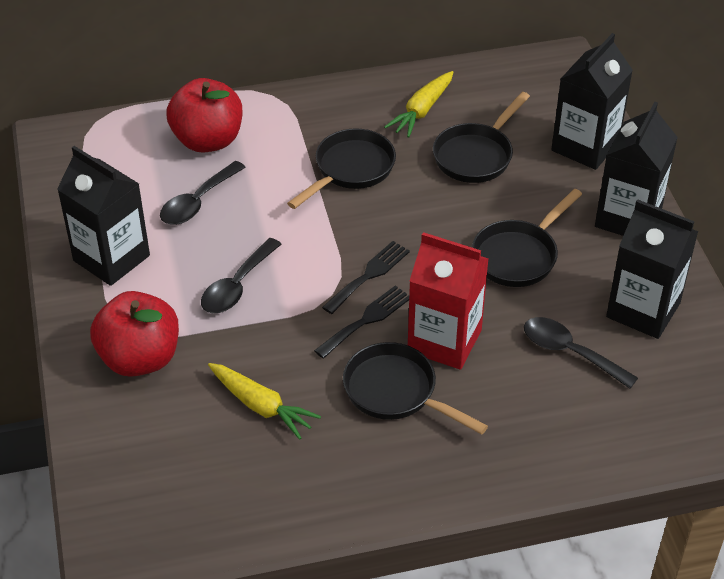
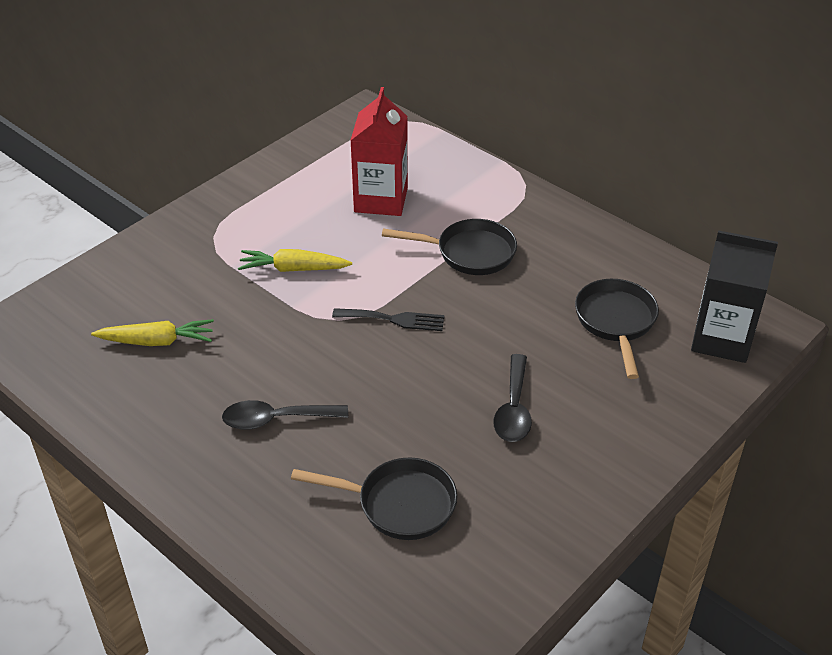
black carton: [57,146,150,286] [551,33,633,170] [595,102,678,236] [606,199,699,339] = 4 -> [691,230,778,363] = 1
black fork: [314,285,409,359] [322,241,410,314] = 2 -> [332,308,445,331] = 1
black pan: [287,128,396,209] [343,342,488,435] [433,92,530,183] [472,189,582,287] = 4 -> [291,457,457,540] [382,219,517,275] [575,279,659,379] = 3
black spoon: [160,161,246,225] [201,238,281,313] [524,317,638,389] = 3 -> [222,400,348,430] [493,354,532,442] = 2
red apple: [90,291,179,377] [166,78,242,153] = 2 -> none = 0

